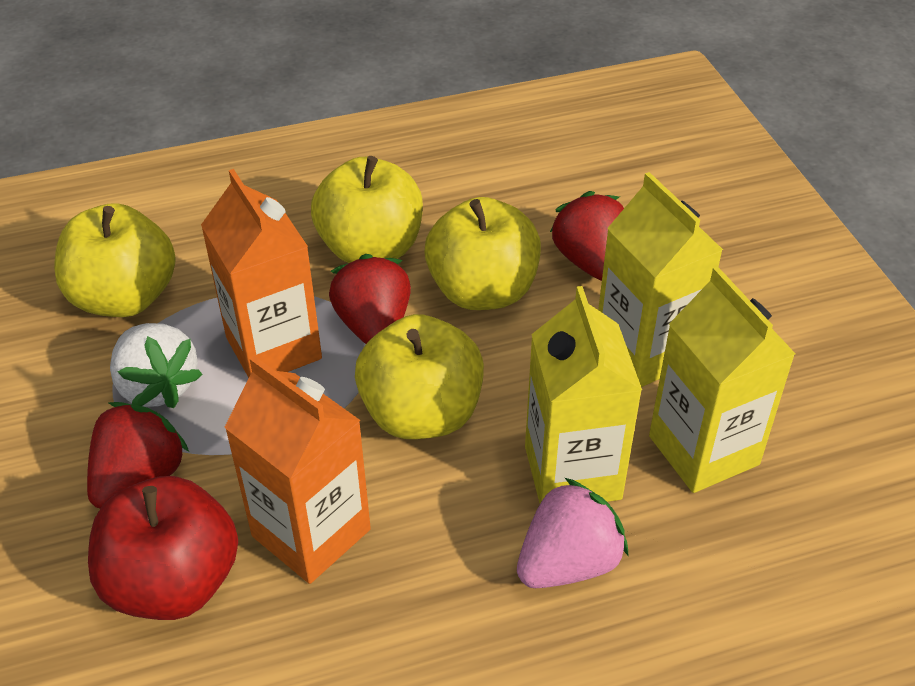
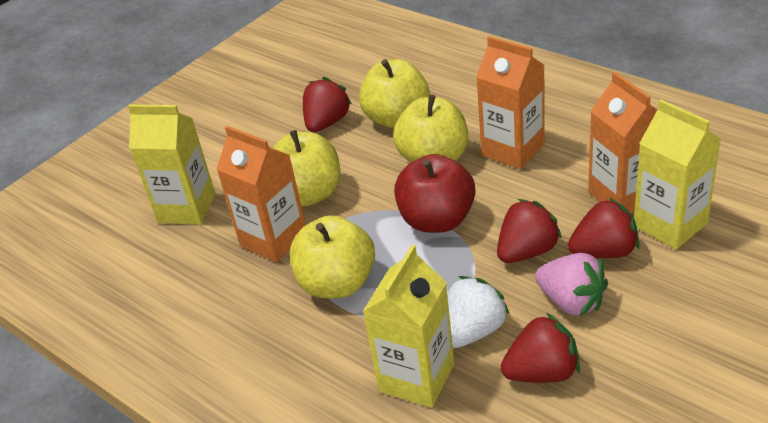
orange carton: [201,169,322,378] [224,356,371,584] = 2 -> [216,126,306,262] [476,36,545,169] [588,72,657,214] = 3
red strawberry: [87,402,189,509] [329,254,411,344] [550,191,624,281] = 3 -> [303,77,352,132] [497,199,562,263] [501,313,580,383] [568,198,639,258] = 4

